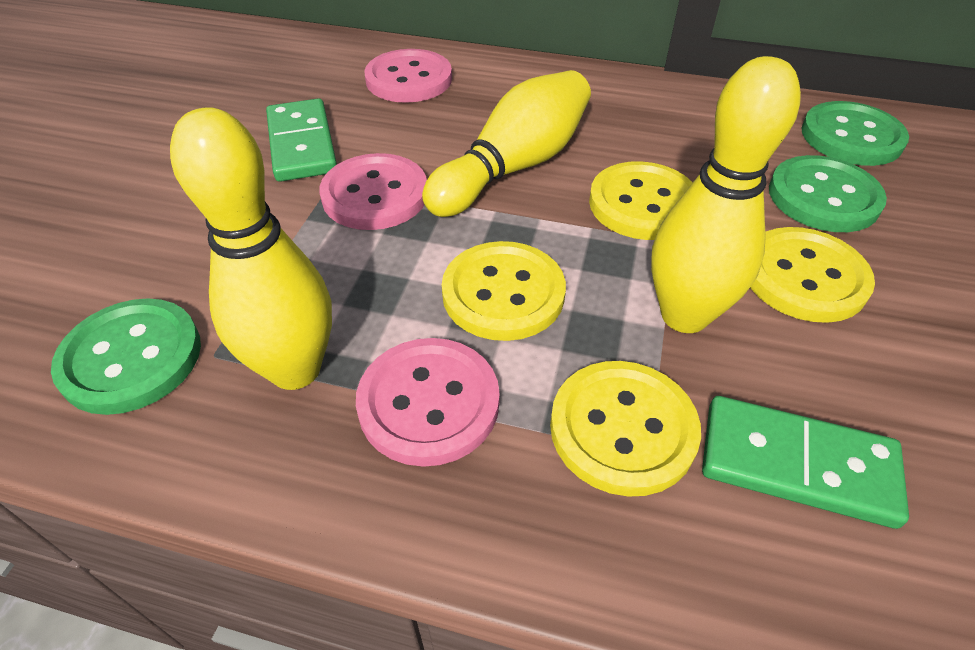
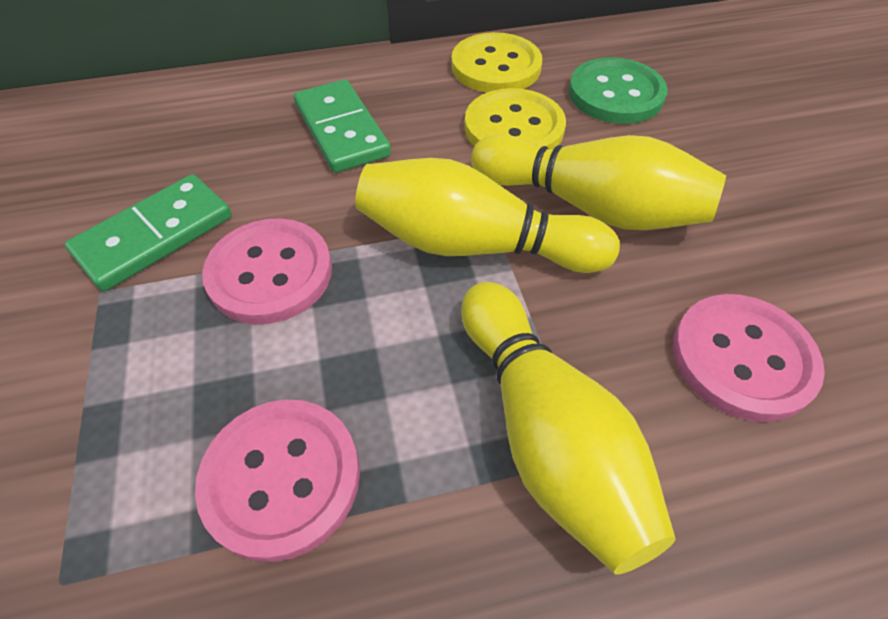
green button: [51,298,201,415] [769,155,887,232] [801,101,909,166] = 3 -> [569,57,668,124] = 1
yellow button: [442,241,566,341] [550,361,701,497] [589,161,693,240] [750,227,875,323] = 4 -> [451,32,542,93] [465,88,566,149] = 2

